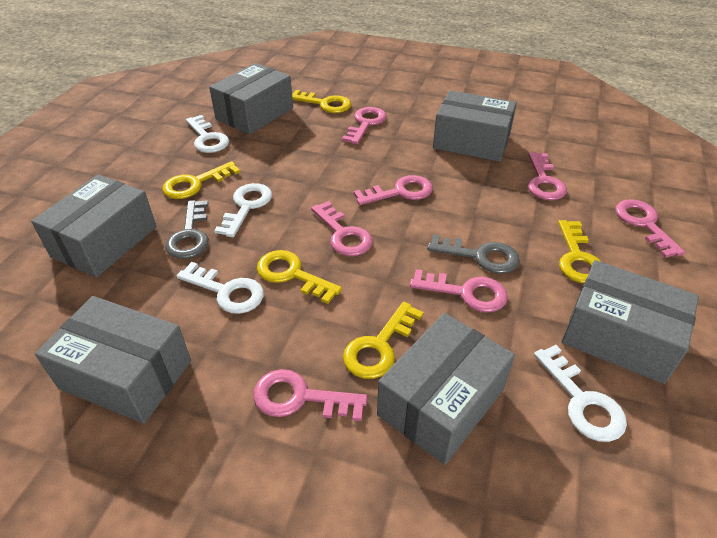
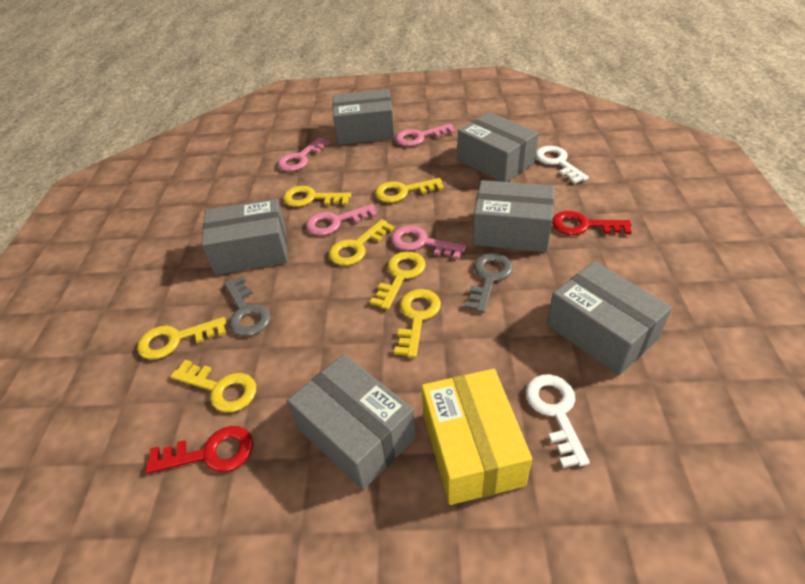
pink key: [253,369,367,421] [311,201,373,256] [342,107,387,144] [354,175,433,205] [410,269,508,313] [528,152,567,200] [615,199,685,258] = 7 -> [278,137,330,171] [306,204,378,236] [391,226,466,259] [395,124,456,146] = 4
red key: none = 0 -> [146,426,253,474] [552,211,632,235] = 2
white key: [177,262,264,314] [186,115,229,153] [214,183,272,237] [534,345,627,442] = 4 -> [526,374,590,468] [536,146,589,184] = 2
yellow box: none = 0 -> [422,369,532,505] = 1
yellow key: [162,161,240,199] [257,250,342,304] [292,90,351,113] [343,302,424,379] [558,220,601,283] = 5 -> [137,317,226,360] [171,360,256,413] [283,186,351,207] [329,219,394,266] [370,251,426,310] [375,178,444,203] [394,289,441,358] = 7

